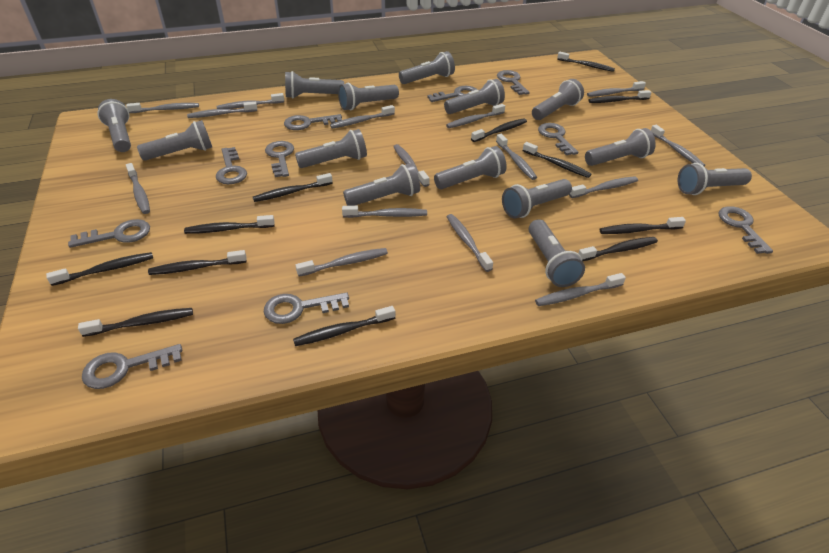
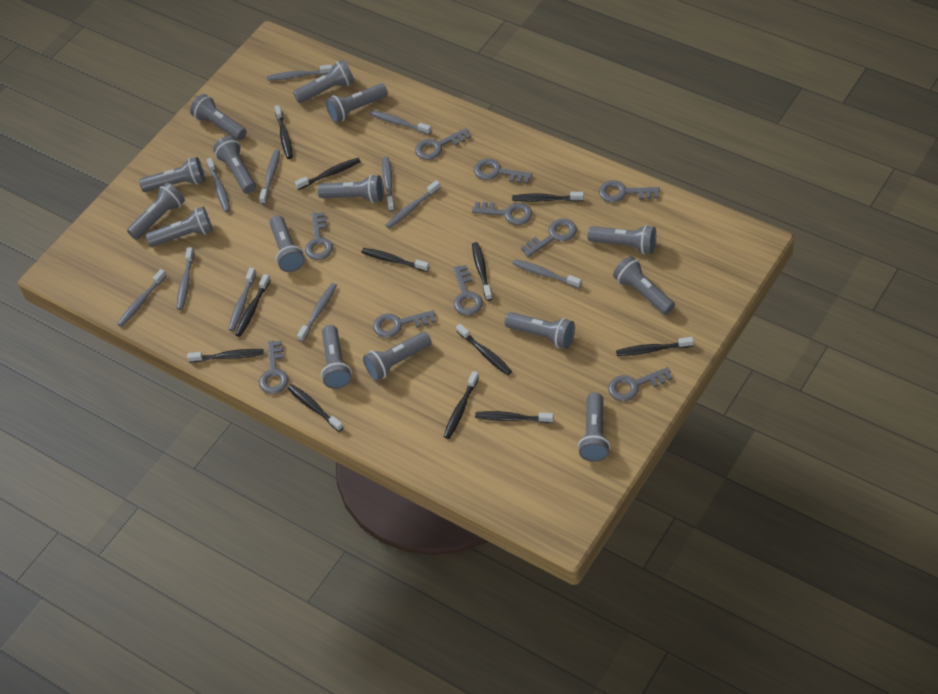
grey flashlight: [98,99,131,152] [137,120,212,161] [285,71,344,99] [295,129,367,168] [338,83,399,110] [343,163,420,206] [399,51,455,84] [434,146,507,189] [444,79,505,114] [502,179,572,219] [529,219,585,287] [532,79,584,120] [585,128,656,166] [677,163,752,195] = 14 -> [127,182,185,240] [139,157,205,192] [146,207,213,247] [190,94,247,140] [213,136,256,194] [270,215,305,272] [293,60,354,103] [318,174,384,203] [321,325,352,389] [326,84,388,123] [363,332,432,381] [505,312,575,349] [578,392,610,462] [588,225,656,254] [613,256,675,315] = 15
grey toothbrush: [126,103,199,113] [126,163,150,214] [187,102,257,118] [216,93,284,109] [295,248,388,277] [330,105,395,128] [342,205,427,218] [393,144,430,187] [446,104,505,128] [447,214,493,272] [496,134,537,180] [535,273,626,306] [569,176,638,198] [587,81,646,97] [651,125,705,167] = 15 -> [117,269,167,327] [177,247,194,310] [206,158,230,212] [228,268,256,331] [259,149,280,204] [267,64,333,81] [297,283,337,342] [370,110,432,135] [382,157,395,211] [385,180,440,229] [513,259,582,288] = 11

